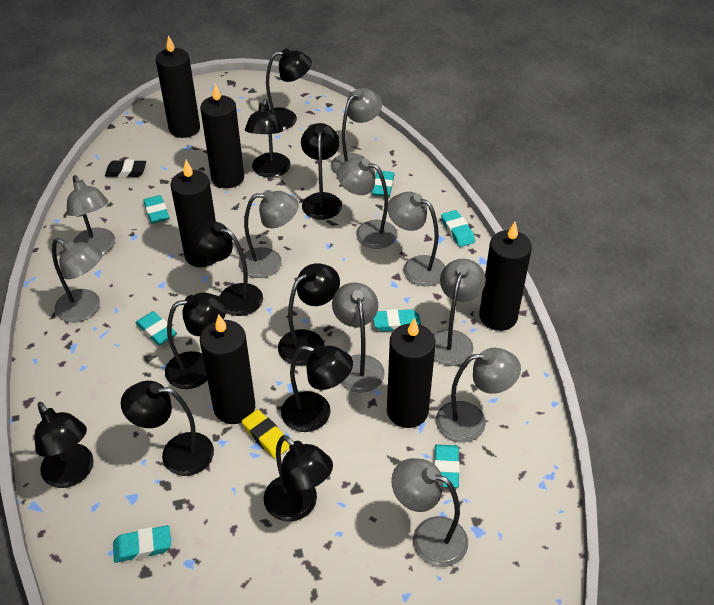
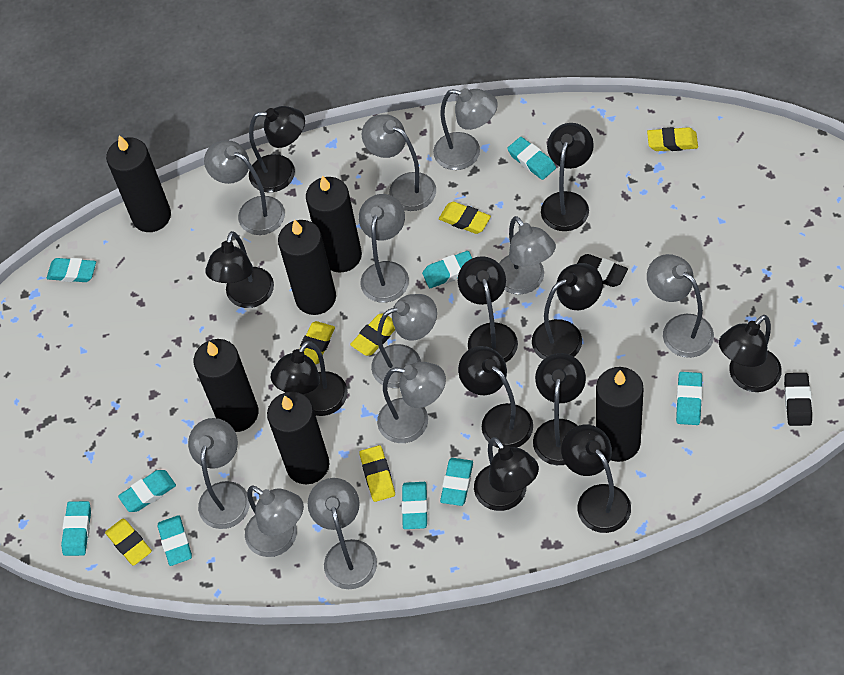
black eraser: [105,160,146,178] = 1 -> [577,254,628,287] [784,373,812,426] = 2
black lamp: [35,402,94,488] [121,381,214,476] [165,293,227,389] [190,221,263,316] [245,99,291,178] [264,435,333,522] [266,48,312,130] [278,263,340,366] [281,345,353,432] [301,123,342,220] = 10 -> [205,231,274,308] [249,106,305,193] [271,341,348,416] [458,256,518,363] [458,346,533,448] [474,437,539,511] [532,263,603,360] [533,353,586,465] [541,123,594,231] [561,425,631,533] [719,315,782,392] = 11
grey lamp: [52,238,102,322] [67,175,115,255] [239,190,299,278] [331,88,382,174] [332,283,385,393] [337,158,397,249] [387,192,445,286] [391,458,468,567] [433,259,486,366] [436,348,521,442] = 10 -> [188,418,250,529] [204,140,285,235] [245,485,304,557] [308,478,377,589] [359,194,409,303] [362,114,436,211] [371,294,437,388] [377,362,446,443] [433,88,498,170] [499,216,556,294] [647,254,714,358] = 11
turquoise eraser: [113,525,171,563] [135,311,177,345] [143,195,169,224] [372,171,394,197] [373,309,421,332] [434,444,460,488] [441,210,475,247] = 7 -> [47,258,96,282] [61,501,91,556] [118,470,176,512] [158,515,192,566] [402,482,428,529] [422,251,472,288] [440,458,473,506] [507,137,556,180] [676,372,703,425] = 9
yellow eraser: [241,409,290,458] = 1 -> [105,518,152,566] [300,321,335,365] [350,313,395,356] [359,445,395,502] [439,202,491,234] [647,127,698,151] = 6

